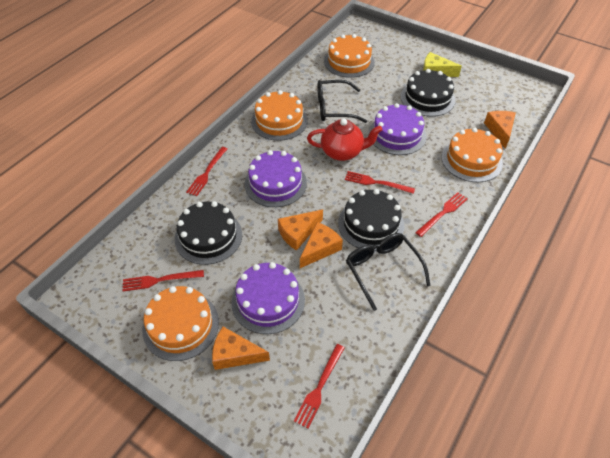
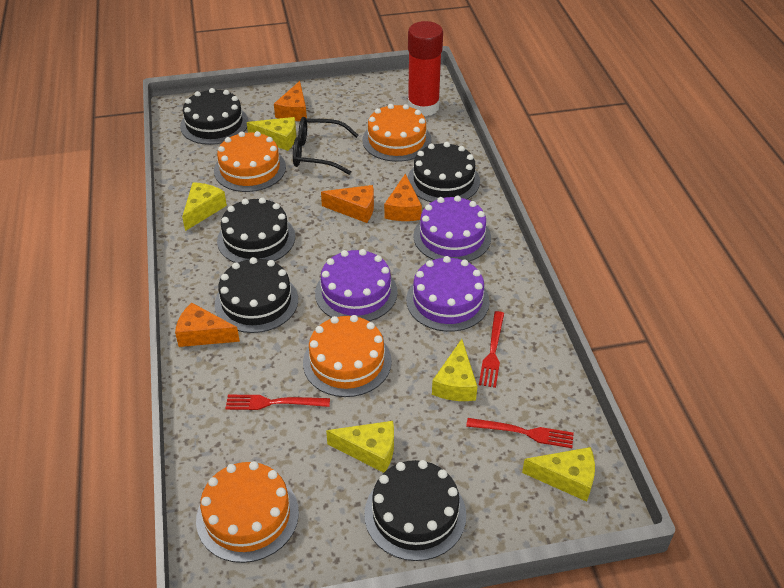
black cake: [175,201,242,265] [338,189,404,251] [401,69,455,117] = 3 -> [180,88,249,145] [215,257,298,333] [217,198,295,263] [364,460,466,561] [408,142,480,202] = 5
black glasses: [317,80,367,123] [346,233,431,311] = 2 -> [293,117,359,175] = 1
red fork: [123,270,204,292] [186,147,227,196] [294,344,345,428] [345,171,415,194] [415,192,468,237] = 5 -> [225,395,330,410] [466,418,574,448] [479,311,504,388] = 3
red glue stick: none = 0 -> [408,21,443,117] = 1
red teapot: [307,118,382,161] = 1 -> none = 0
yellow cheese: [423,52,462,77] = 1 -> [182,182,227,231] [247,117,296,151] [326,421,394,473] [432,339,477,401] [522,447,595,502] = 5

